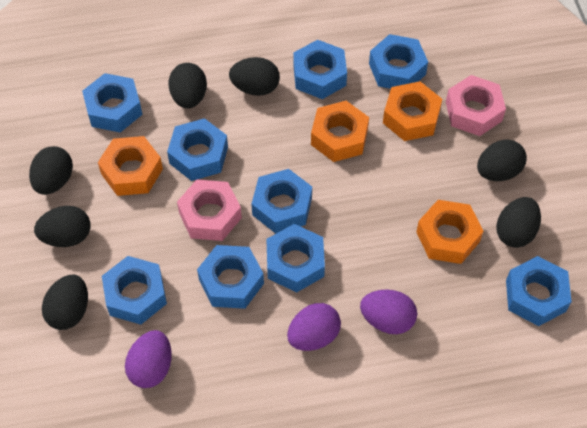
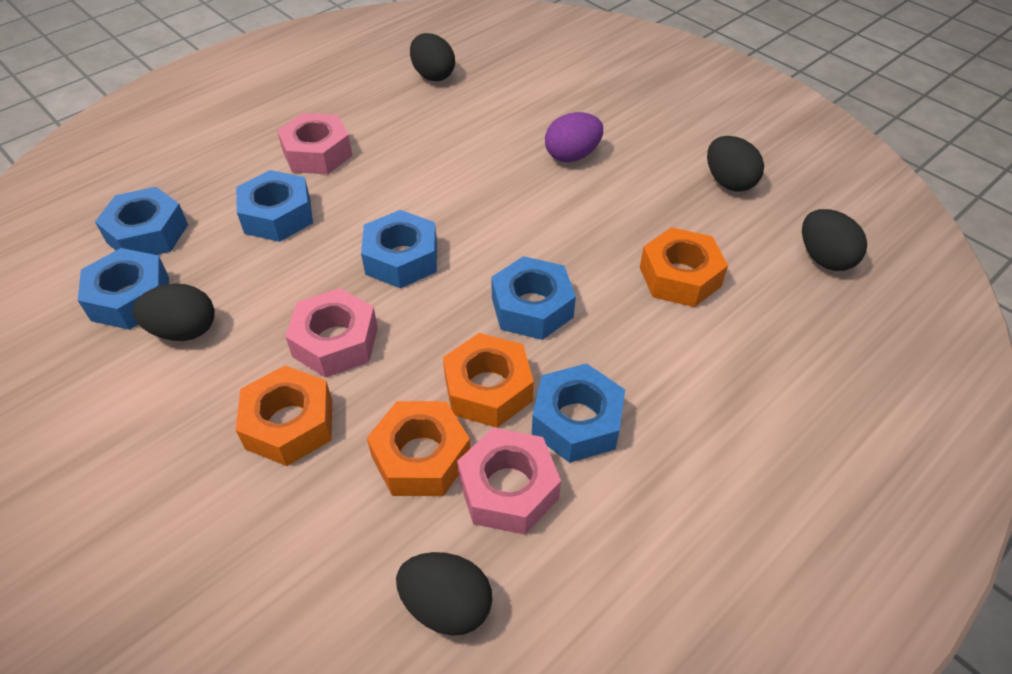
black egg: [29,146,73,195] [34,206,90,247] [42,275,88,330] [169,63,207,109] [229,57,280,96] [477,139,527,181] [496,197,541,248] = 7 -> [132,284,215,341] [396,552,492,636] [410,33,455,81] [707,136,764,192] [802,209,867,271] = 5
blue nut: [82,73,143,133] [102,256,167,325] [167,118,228,181] [197,245,264,309] [252,169,312,234] [266,224,325,293] [293,40,347,99] [369,34,428,89] [506,256,572,326] = 9 -> [78,248,169,330] [95,187,188,255] [236,170,313,242] [361,210,437,288] [491,256,576,340] [532,363,625,463] = 6
pink nut: [177,180,242,241] [446,75,506,136] = 2 -> [277,113,353,174] [285,288,378,378] [457,428,561,535] = 3
purple egg: [125,330,172,388] [287,303,341,351] [360,290,417,334] = 3 -> [545,112,603,162] = 1

